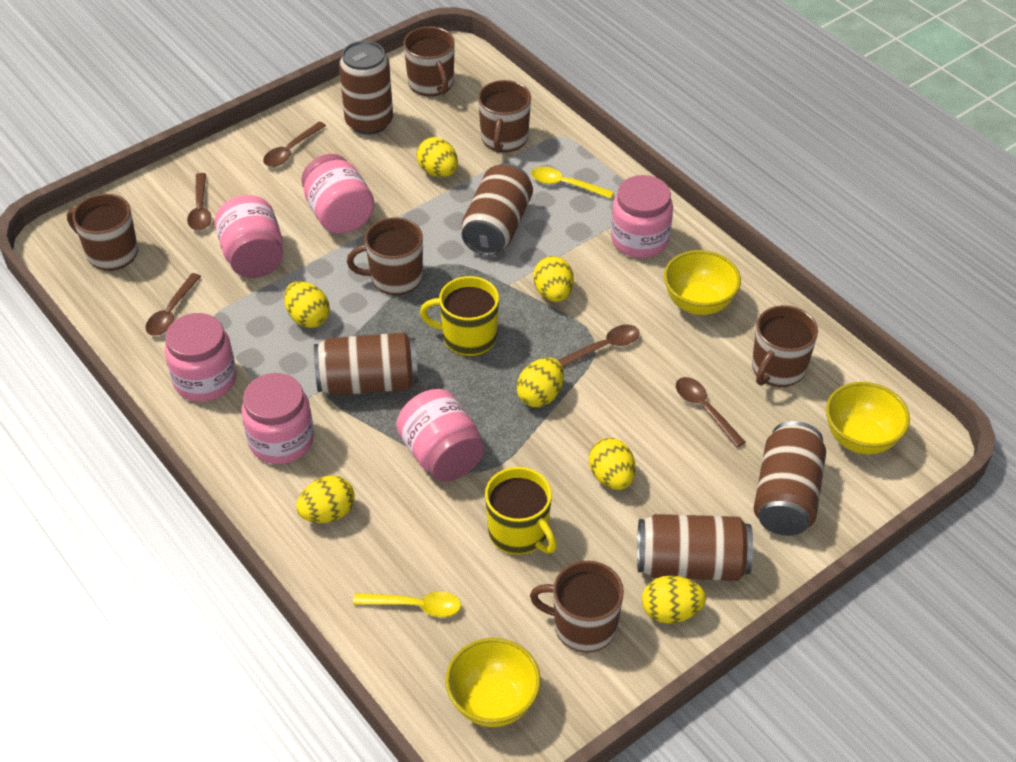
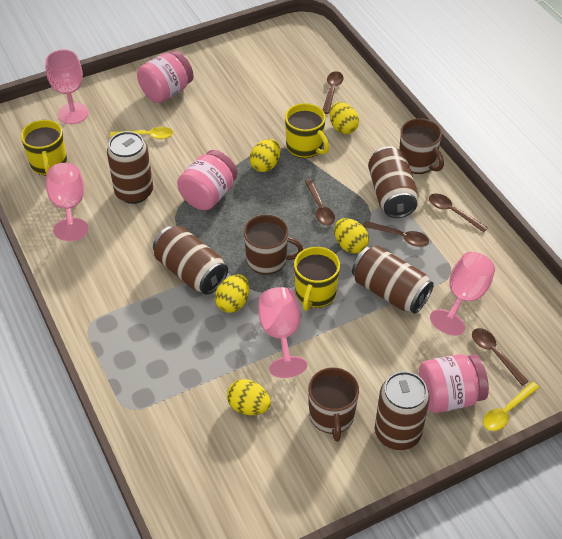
brown mug: [67,194,138,271] [347,217,423,295] [404,27,455,96] [478,80,531,153] [530,561,624,653] [752,305,818,387] = 6 -> [244,215,303,275] [308,368,359,442] [400,118,444,174] = 3
pink goblet: none = 0 -> [45,49,89,124] [46,163,88,241] [259,287,307,378] [430,252,495,336] = 4
pink jar: [165,313,237,402] [215,195,283,278] [242,373,314,464] [301,154,374,234] [396,389,484,482] [611,175,673,258] = 6 -> [137,50,193,103] [177,150,237,210] [419,354,489,413] = 3
yellow bowl: [445,638,541,727] [664,250,741,315] [826,382,910,455] = 3 -> none = 0
yellow egg: [284,281,330,328] [296,475,354,523] [416,137,458,177] [516,358,564,407] [533,256,574,302] [589,438,636,490] [642,576,706,624] = 7 -> [215,274,249,313] [227,379,271,415] [250,139,280,172] [329,102,359,134] [334,218,369,253] = 5
yellow mug: [420,276,499,357] [485,467,557,555] = 2 -> [21,120,67,176] [285,103,329,158] [294,247,340,311] = 3

